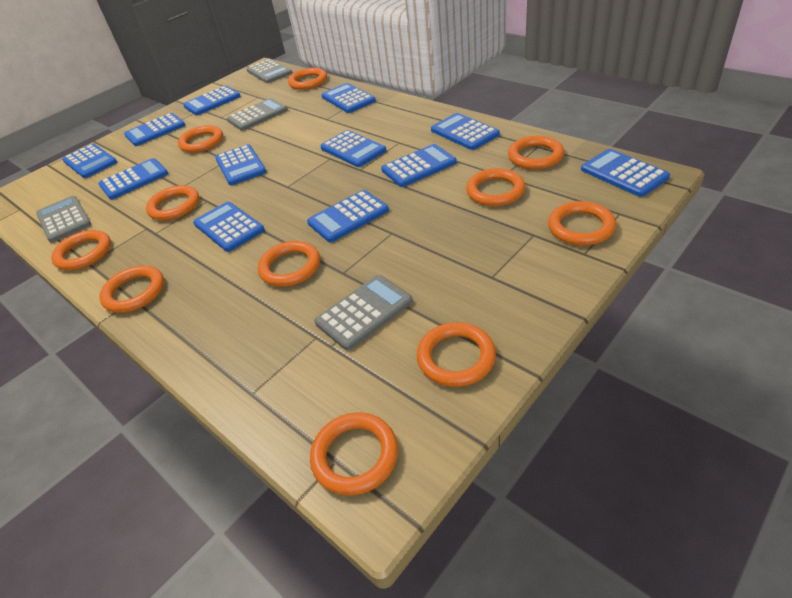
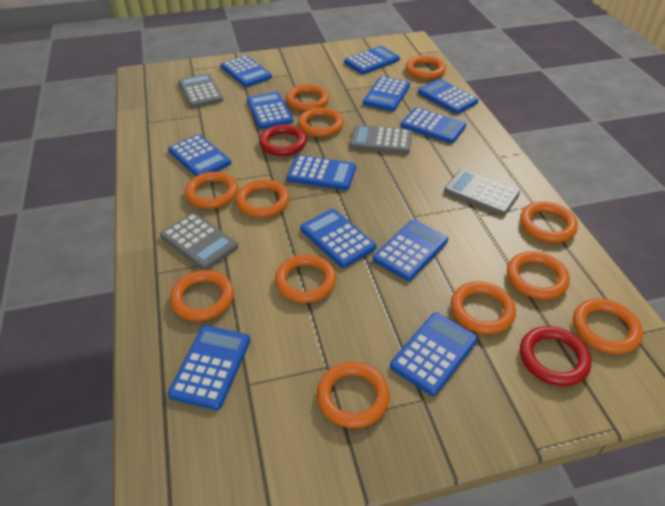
orange ring: [51,230,111,270] [99,266,164,313] [146,185,199,221] [178,125,223,153] [258,241,320,287] [288,68,327,90] [310,412,398,496] [417,322,496,387] [466,168,525,206] [508,136,564,170] [548,201,616,246] = 11 -> [170,270,234,321] [185,172,238,209] [236,180,289,218] [275,254,336,303] [286,84,329,111] [298,107,344,137] [317,362,390,428] [405,55,446,80] [451,281,516,334] [507,251,570,300] [520,202,578,243] [573,299,643,354] = 12
red ring: none = 0 -> [259,124,307,156] [520,326,592,386] = 2

